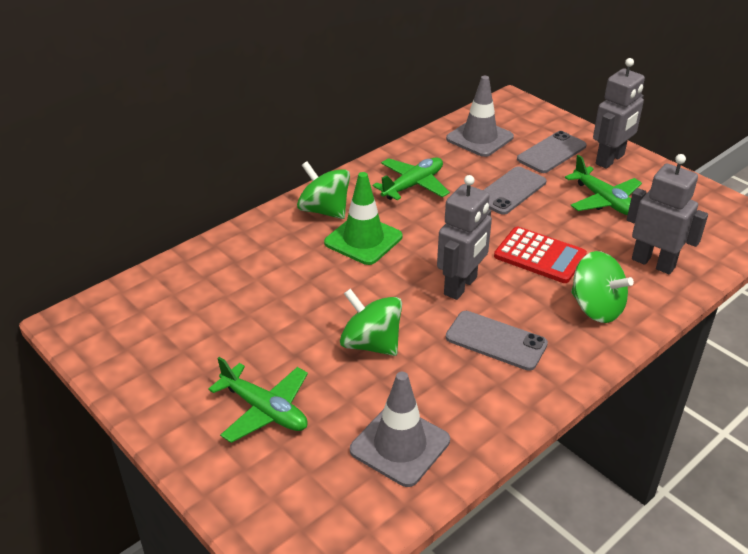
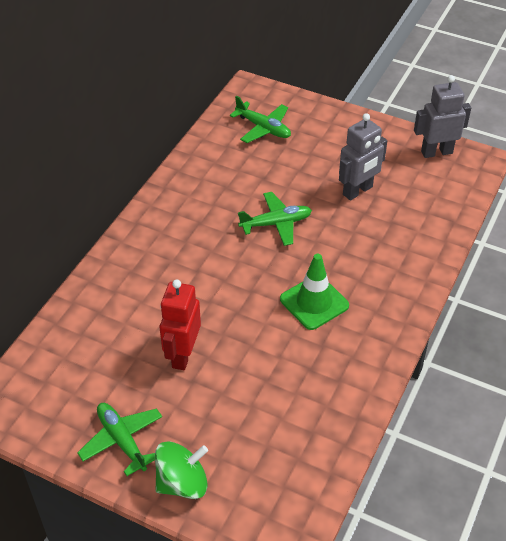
green spinning top: [297,161,350,219] [340,289,402,356] [571,251,634,323] = 3 -> [155,441,208,499] = 1
grey phone: [446,311,548,371] [484,166,546,215] [517,131,587,173] = 3 -> none = 0
grey robot: [437,175,492,300] [593,58,645,169] [626,154,708,274] = 3 -> [339,113,387,200] [414,75,471,158] = 2
grey traffic cone: [350,372,450,487] [446,76,514,157] = 2 -> none = 0
red calculator: [494,227,587,283] = 1 -> none = 0
red robot: none = 0 -> [160,279,201,370] = 1

